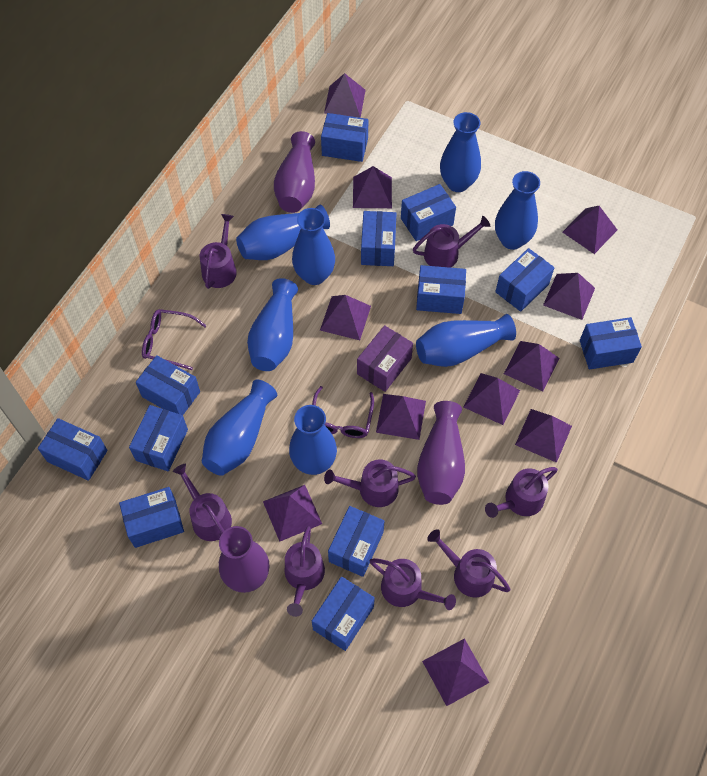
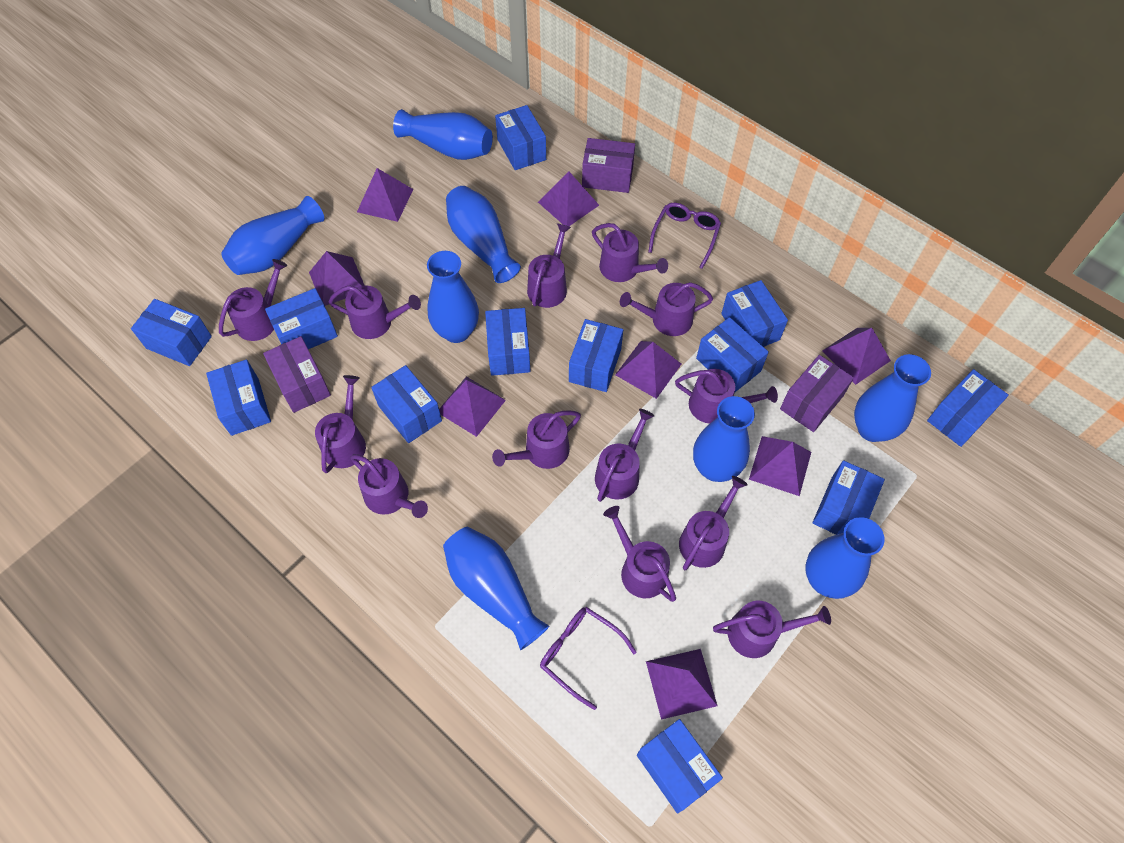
purple box: [357,325,413,392] = 1 -> [263,336,331,413] [582,138,635,193] [780,355,854,432] = 3
purple pyramid: [263,485,322,542] [320,295,371,340] [324,73,366,118] [353,166,392,208] [376,394,426,440] [422,638,490,706] [464,373,520,425] [504,341,559,391] [515,409,572,463] [543,273,595,320] [562,206,617,254] = 11 -> [309,251,365,306] [357,168,414,222] [439,377,506,437] [538,172,599,226] [615,341,681,399] [646,649,717,720] [749,436,811,496] [823,328,891,385] = 8
purple vase: [219,526,269,593] [274,131,315,213] [417,401,465,505] = 3 -> none = 0
purple watering can: [173,464,232,541] [200,214,237,289] [285,526,325,617] [324,459,416,507] [369,558,456,610] [413,216,490,268] [427,529,511,597] [485,467,558,518] = 8 -> [219,259,287,341] [315,375,366,473] [329,285,421,339] [350,454,428,518] [492,410,581,469] [527,223,571,308] [592,223,668,282] [595,409,655,502] [603,506,676,602] [620,282,713,336] [675,369,778,423] [679,476,748,570] [713,601,831,658] = 13

